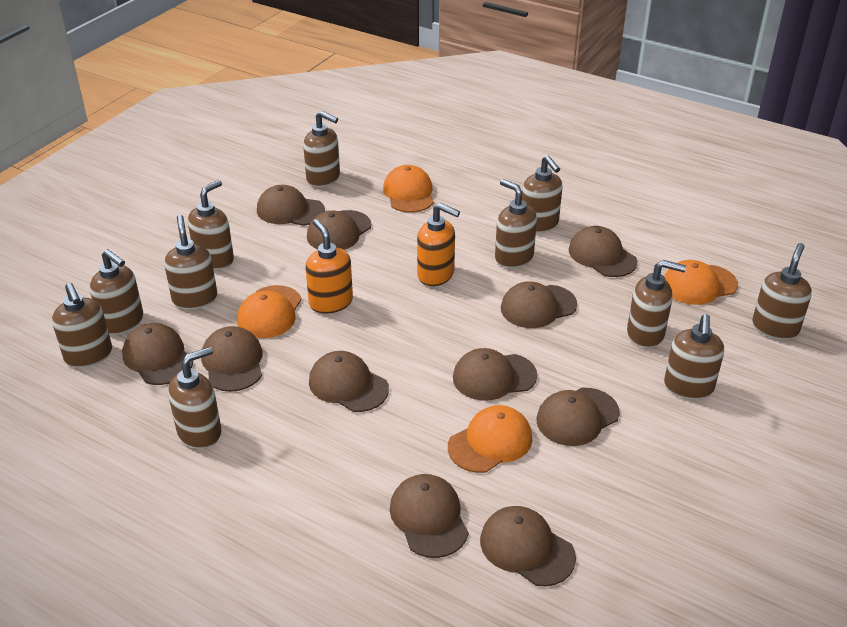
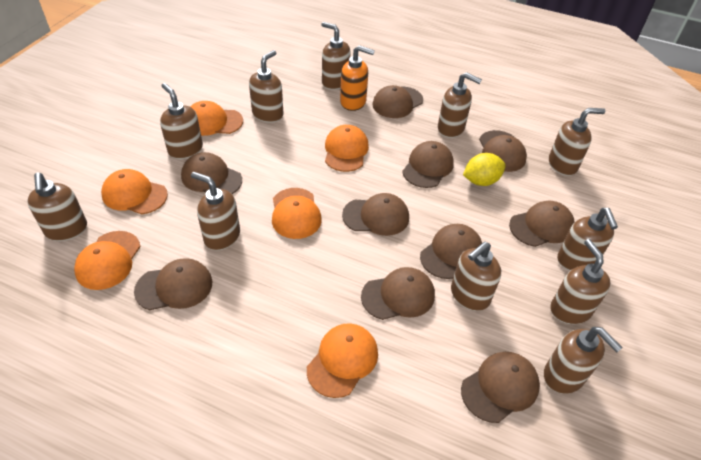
brown cap: [122,323,193,385] [201,326,262,392] [257,185,325,226] [307,210,371,250] [309,351,389,412] [390,474,469,558] [453,348,537,401] [480,506,576,587] [501,281,577,328] [536,388,620,446] [569,226,637,277] = 11 -> [134,258,212,310] [181,152,242,194] [342,193,409,236] [361,267,435,320] [372,85,423,118] [402,141,454,188] [420,224,482,279] [461,352,540,423] [479,130,527,172] [509,201,575,247] = 10
orange cap: [237,285,302,338] [383,165,434,213] [448,405,532,473] [664,260,738,305] = 4 -> [74,231,141,290] [101,169,168,214] [190,101,243,136] [272,188,322,239] [307,323,378,398] [325,125,369,172] = 6
orange soap dispenser: [306,219,353,313] [417,203,460,286] = 2 -> [340,45,375,111] = 1
yellow lemon: none = 0 -> [463,153,506,186] = 1

